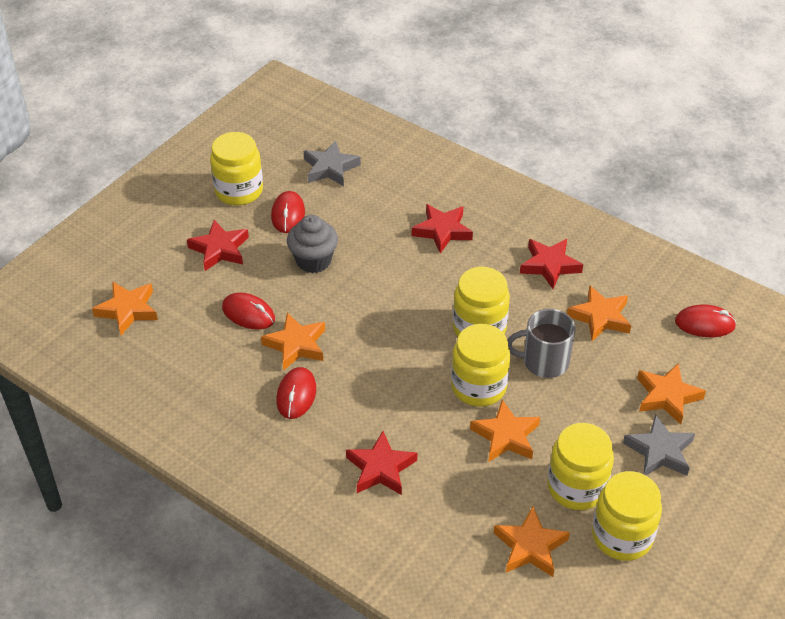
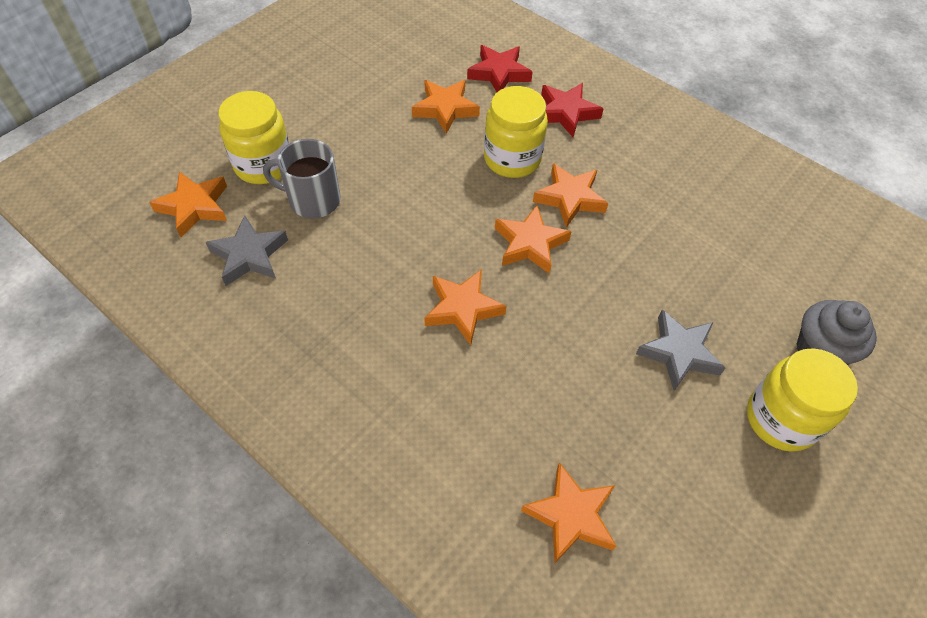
red mouse: [222,293,275,330] [271,191,305,233] [277,367,316,419] [675,304,736,337] = 4 -> none = 0
red star: [187,220,249,271] [346,431,417,495] [412,204,473,254] [520,239,583,289] = 4 -> [467,45,533,92] [541,83,604,137] = 2
yellow jar: [210,132,263,205] [451,324,510,407] [453,267,510,337] [547,423,614,510] [592,471,662,561] = 5 -> [218,91,290,184] [484,86,548,178] [747,348,858,452] = 3

